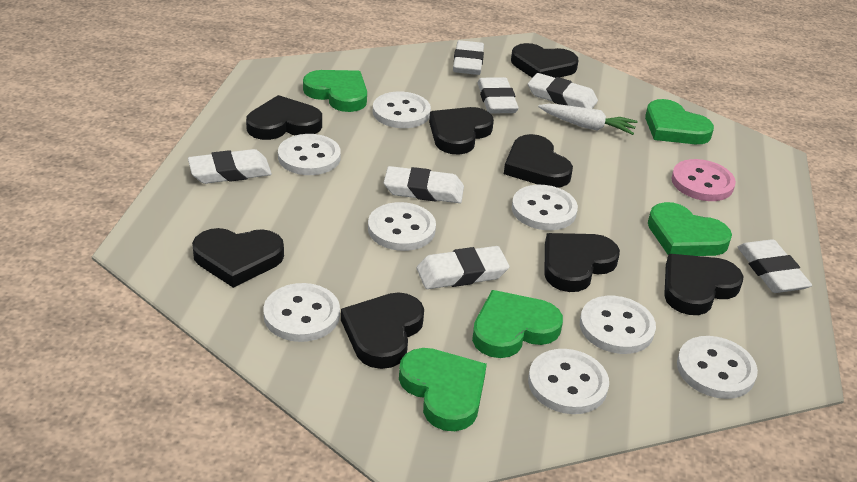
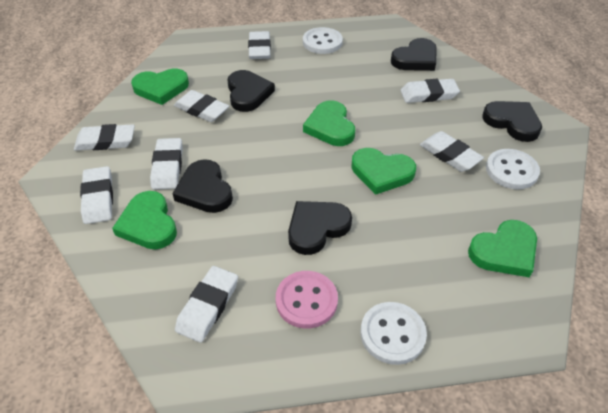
black heart: [192,228,284,288] [246,95,322,140] [341,292,424,369] [429,107,494,154] [504,134,573,188] [511,43,579,78] [545,233,620,292] [664,254,744,315] = 8 -> [172,159,233,213] [227,70,275,112] [288,201,352,255] [391,38,437,71] [482,101,542,142] = 5
white button: [263,283,340,342] [278,134,341,175] [368,202,436,251] [373,92,431,128] [512,185,578,230] [528,349,609,414] [580,296,656,354] [677,336,758,399] = 8 -> [303,27,343,54] [361,302,427,365] [486,149,540,189] = 3
white carrot: [538,103,638,135] = 1 -> none = 0
white eraser: [188,149,272,184] [384,166,464,203] [417,246,510,289] [453,40,484,75] [478,77,519,114] [528,73,598,109] [738,239,812,293] = 7 -> [74,124,135,150] [80,166,113,224] [150,138,183,189] [174,90,229,122] [175,266,238,343] [248,31,271,59] [401,79,460,103] [420,131,484,172] = 8

